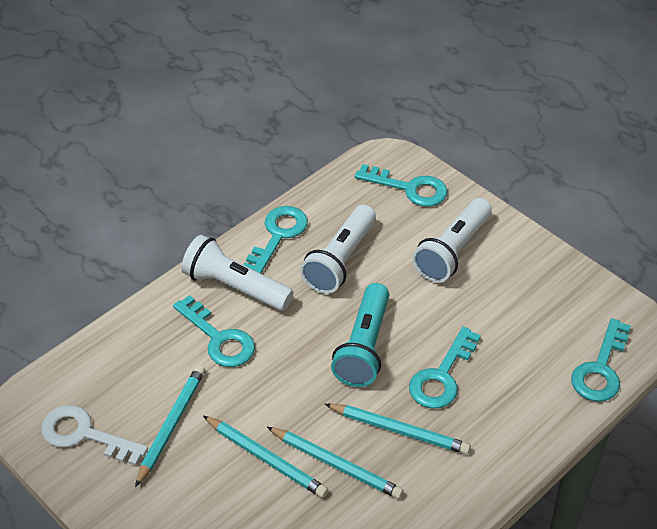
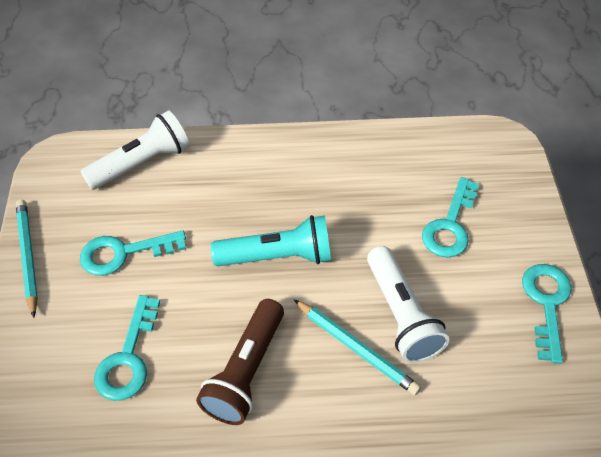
brown flashlight: none = 0 -> [196,299,284,425] = 1
turquoise key: [173,295,255,367] [244,206,308,273] [355,164,447,207] [409,327,481,409] [571,318,631,402] = 5 -> [80,230,186,276] [94,295,160,401] [422,177,479,257] [522,264,572,364] = 4
turquoise pencil: [135,365,205,487] [203,416,328,498] [267,427,404,499] [325,404,471,455] = 4 -> [16,199,38,318] [294,300,421,395] = 2
white flashlight: [181,235,293,311] [300,205,376,294] [413,198,492,282] = 3 -> [80,110,189,190] [367,246,449,363] = 2
white key: [41,405,148,466] = 1 -> none = 0

